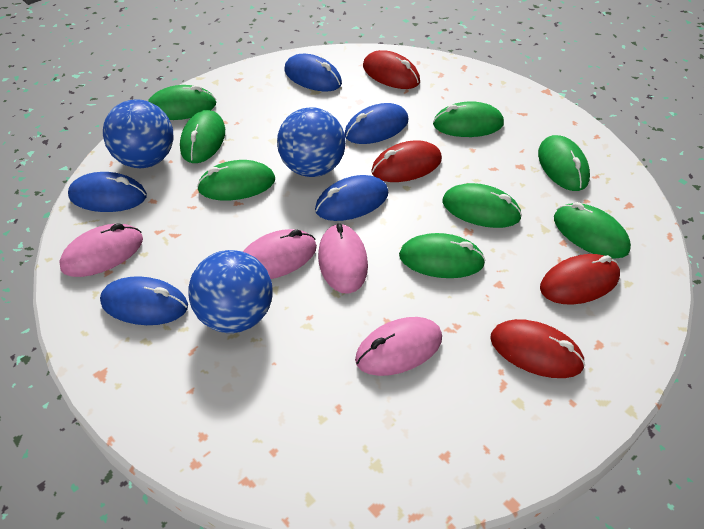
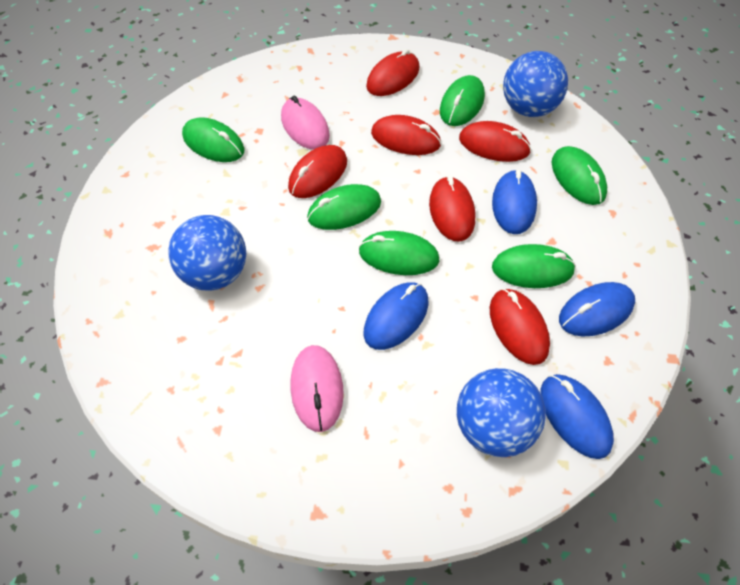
blue mouse: [68,172,147,212] [100,276,188,325] [284,54,342,91] [315,175,388,221] [345,103,408,144] = 5 -> [363,282,428,350] [492,170,537,234] [541,374,614,459] [559,282,635,337] = 4
green mouse: [148,85,216,120] [180,110,225,163] [197,160,275,200] [399,233,486,278] [433,101,504,137] [442,183,522,228] [538,135,590,191] [554,202,631,259] = 8 -> [182,117,244,162] [307,184,381,230] [359,231,439,275] [440,75,485,126] [492,244,576,288] [552,146,607,205] = 6
pink mouse: [59,223,143,277] [243,229,317,279] [318,223,368,294] [355,317,442,376] = 4 -> [281,96,330,149] [291,345,344,432] = 2
red mouse: [363,50,420,89] [371,140,442,182] [490,319,585,378] [540,254,620,304] = 4 -> [288,145,347,198] [366,49,420,96] [371,115,441,155] [429,176,475,242] [459,121,531,162] [490,289,550,365] = 6

